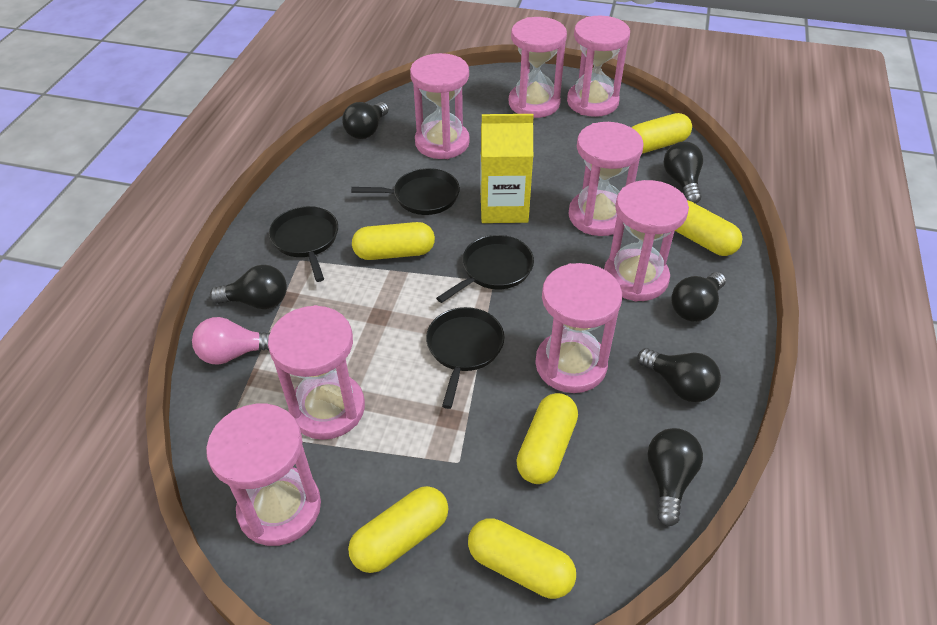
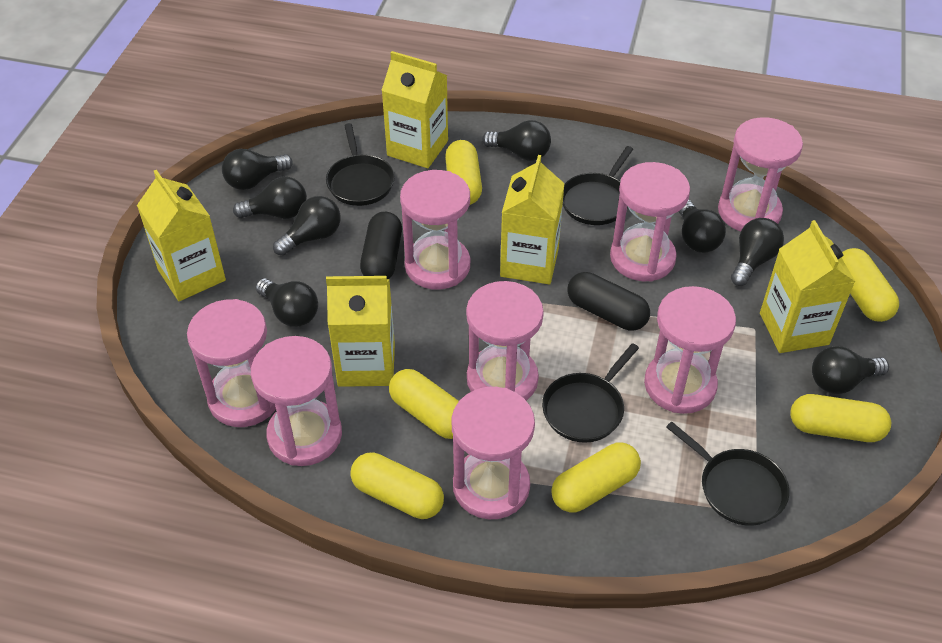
black capsule: none = 0 -> [360,212,402,279] [567,272,650,330] = 2
black light bulb: [210,265,287,309] [342,102,389,139] [637,348,721,402] [648,428,703,527] [664,142,703,204] [671,272,726,322] = 6 -> [222,149,293,190] [233,177,307,219] [256,278,318,327] [273,196,341,256] [482,120,551,161] [678,200,726,253] [731,218,784,286] [812,346,889,394] = 8
pink light bulb: [192,317,270,365] = 1 -> none = 0
yellow carton: [480,114,534,223] = 1 -> [137,170,226,301] [326,276,395,387] [381,51,448,168] [500,155,565,284] [760,220,855,353] = 5

